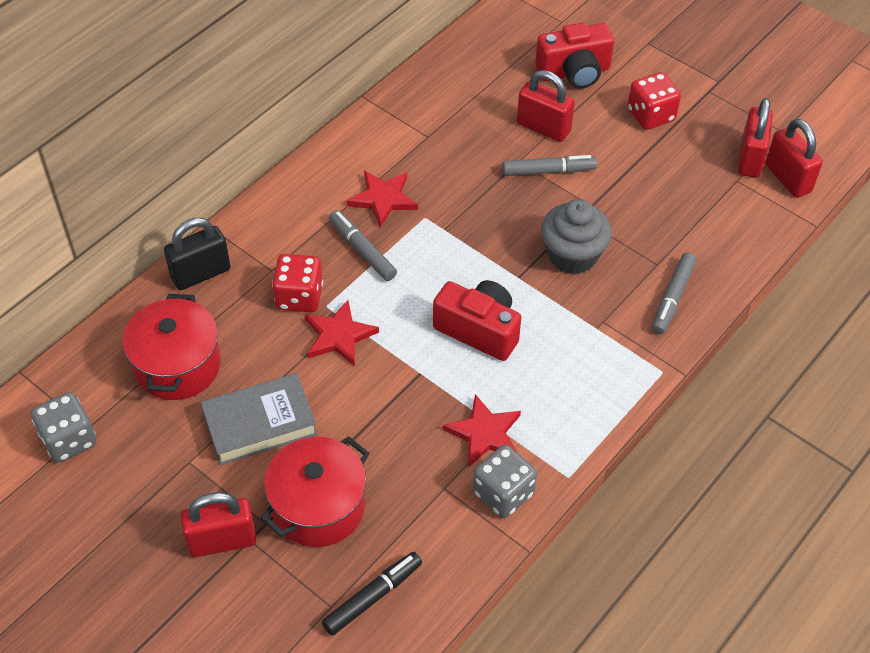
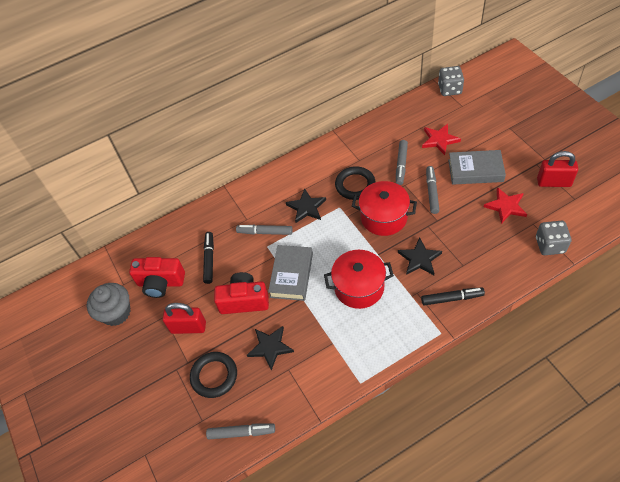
black marker: [322,552,422,636] = 1 -> [203,232,214,284] [421,287,485,305] = 2
black padlock: [164,218,231,290] = 1 -> none = 0
black ring: none = 0 -> [190,352,237,398] [335,166,376,200] = 2
black star: none = 0 -> [247,326,294,371] [286,189,326,223] [398,238,442,275] = 3
grey book: [200,373,317,465] = 1 -> [268,245,313,301] [448,150,506,185] = 2
grey marker: [329,210,397,281] [502,155,597,176] [652,253,697,334] = 3 -> [206,423,275,439] [236,225,293,235] [396,140,408,185] [426,166,440,214] = 4
red dice: [272,254,323,312] [627,72,681,130] = 2 -> none = 0
red padlock: [180,492,256,557] [517,70,575,142] [738,98,773,178] [766,119,823,198] = 4 -> [163,303,206,334] [537,151,578,187] = 2
red star: [305,300,379,366] [347,171,418,227] [443,394,521,467] = 3 -> [422,124,461,155] [483,187,527,224] = 2

